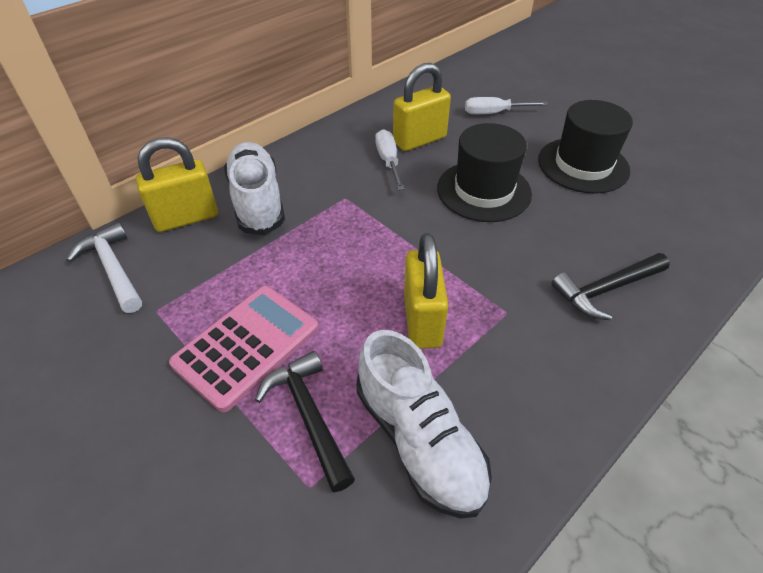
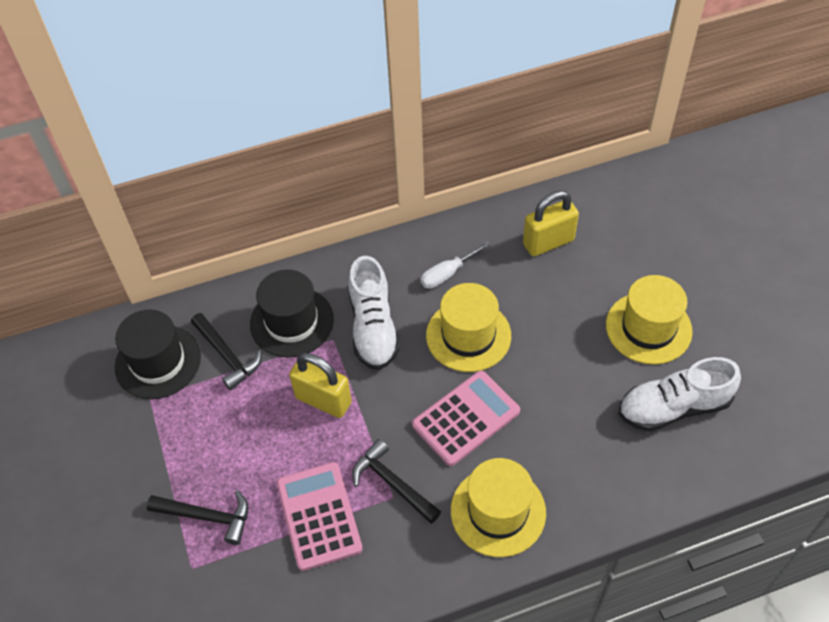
black hammer: [255,351,355,492] [551,253,670,320] = 2 -> [147,490,248,545] [191,313,261,390] [352,439,441,524] = 3
pink calculator: [169,286,319,412] = 1 -> [276,462,363,571] [412,371,520,466] = 2
white hammer: [66,222,142,313] = 1 -> none = 0
white screwdriver: [375,129,404,190] [465,97,548,115] = 2 -> [421,241,491,289] = 1
yellow hat: none = 0 -> [426,283,511,372] [451,458,546,557] [606,275,693,364] = 3
yellow padlock: [136,137,218,232] [393,63,451,151] [404,233,449,349] = 3 -> [289,353,352,418] [523,191,579,257] = 2

